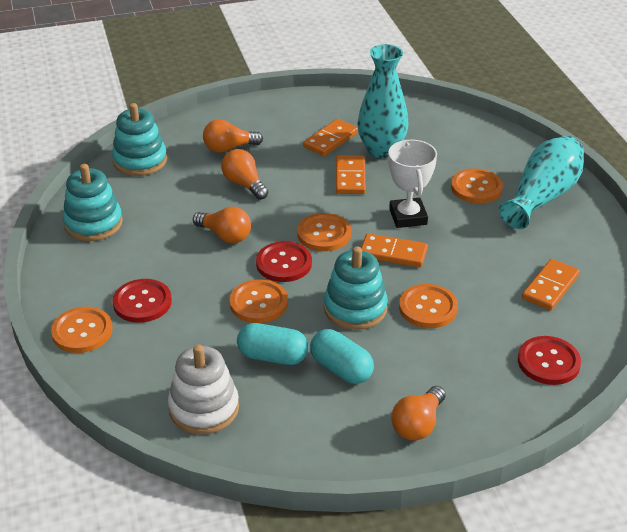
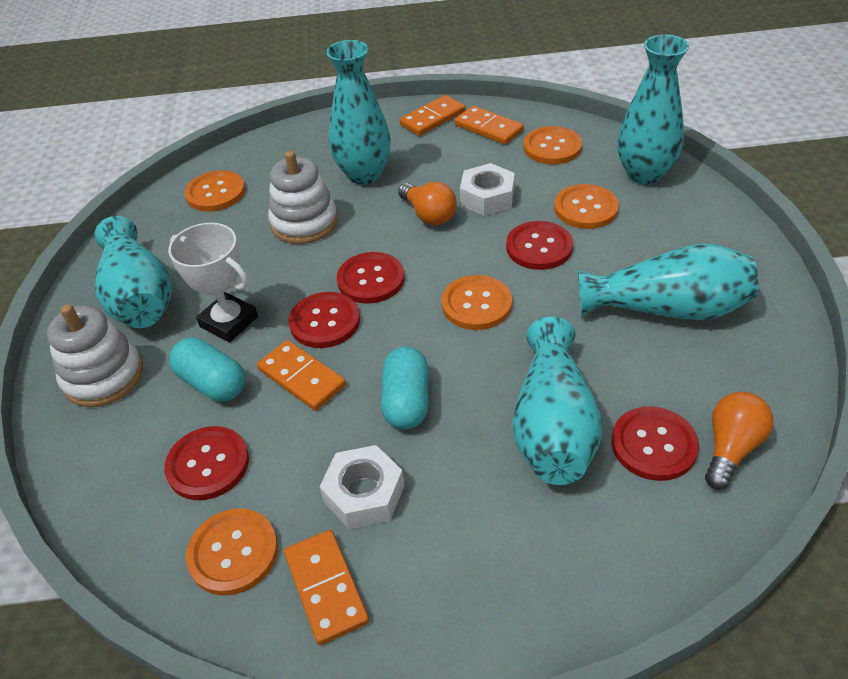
orange light bulb: [193,207,251,243] [203,119,263,153] [221,149,268,200] [391,386,445,441] = 4 -> [398,182,457,225] [705,392,773,490] = 2
red button: [112,279,172,323] [256,241,312,282] [518,336,581,385] = 3 -> [164,426,249,500] [288,292,360,348] [337,252,405,304] [506,221,573,270] [611,406,699,481] = 5
turquoise stacking toy: [62,164,123,241] [112,103,167,176] [324,246,388,330] = 3 -> none = 0
turquoise vase: [357,44,409,158] [499,136,584,229] = 2 -> [95,216,172,328] [326,40,391,184] [512,317,602,485] [578,244,758,320] [617,34,689,185] = 5
white nut: none = 0 -> [319,445,404,529] [460,163,515,216] = 2
white stacking toy: [168,345,239,434] = 1 -> [47,304,143,407] [268,151,338,244] = 2

